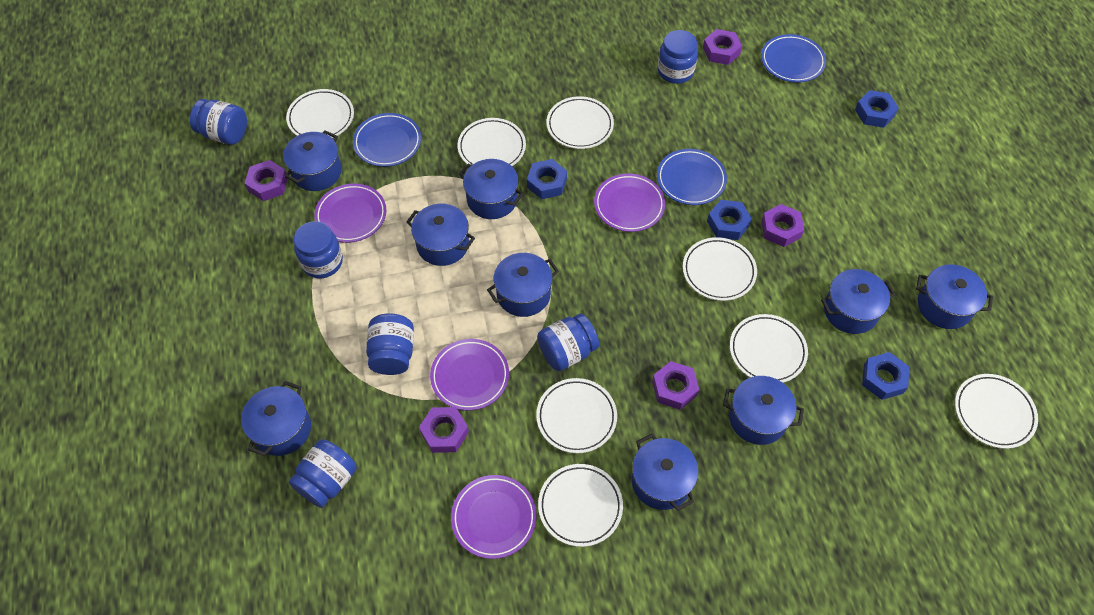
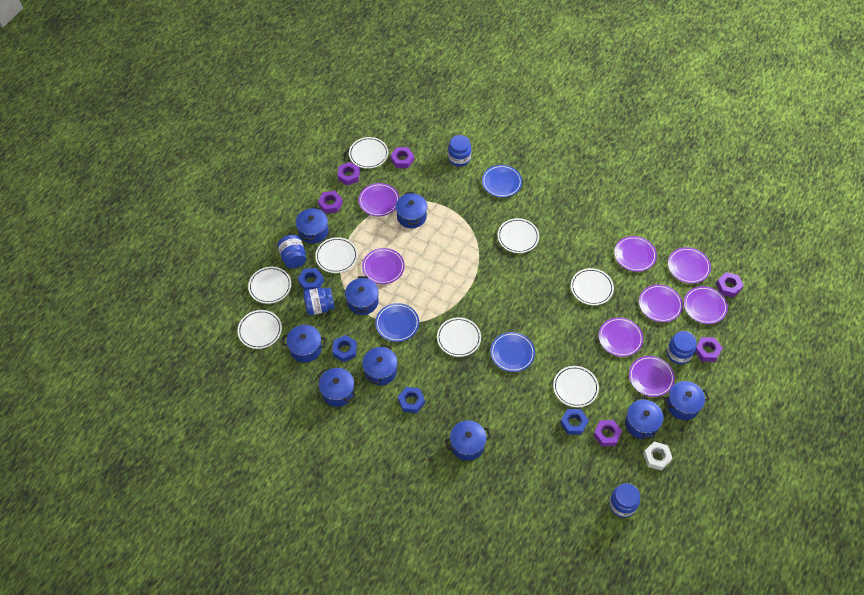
blue jar: [190,99,247,145] [289,439,357,508] [294,221,343,278] [366,313,414,375] [537,313,599,371] [658,30,698,84] = 6 -> [278,235,306,268] [303,287,335,315] [448,135,471,167] [609,483,640,518] [667,331,697,364] = 5
purple nut: [244,160,288,201] [419,407,469,453] [652,361,699,410] [703,29,742,65] [761,204,804,247] = 5 -> [318,191,343,214] [337,162,360,186] [390,147,414,168] [593,420,622,446] [695,337,722,362] [716,272,744,298] = 6
purple plate: [314,184,386,243] [430,339,509,411] [451,475,536,559] [594,174,665,232] = 4 -> [359,183,399,216] [362,248,405,284] [599,317,643,357] [614,236,657,272] [629,356,675,397] [639,284,683,322] [668,247,711,284] [684,286,728,324] = 8
white nut: none = 0 -> [643,442,673,471] = 1

